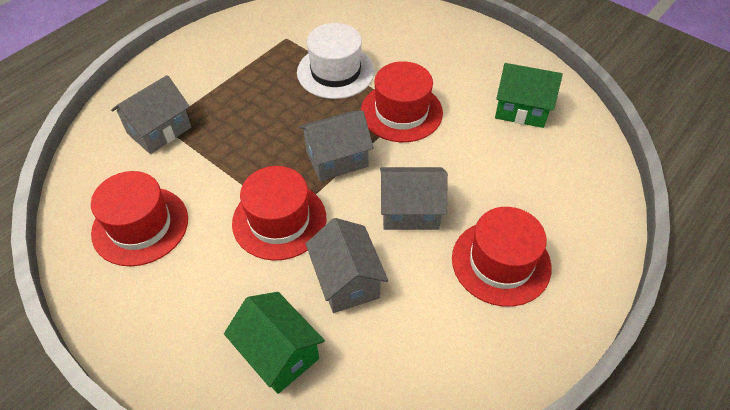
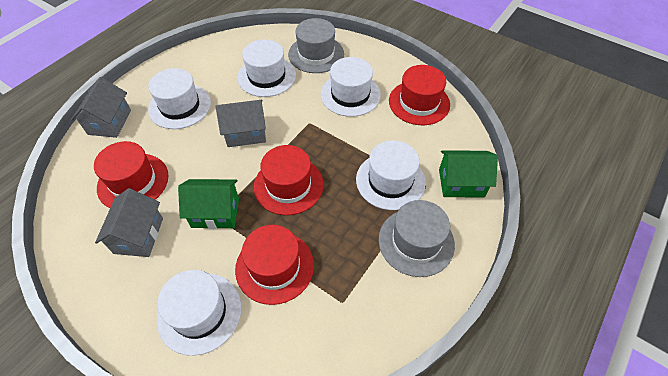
grey hat: none = 0 -> [288,18,344,73] [379,200,455,277] = 2
grey house: [111,75,191,154] [299,110,374,181] [306,218,388,313] [380,167,448,230] = 4 -> [71,77,131,138] [95,188,163,257] [216,100,266,147] = 3
white hat: [297,23,375,99] = 1 -> [148,68,211,129] [157,270,241,356] [237,39,296,97] [320,57,381,117] [356,141,426,210] = 5

